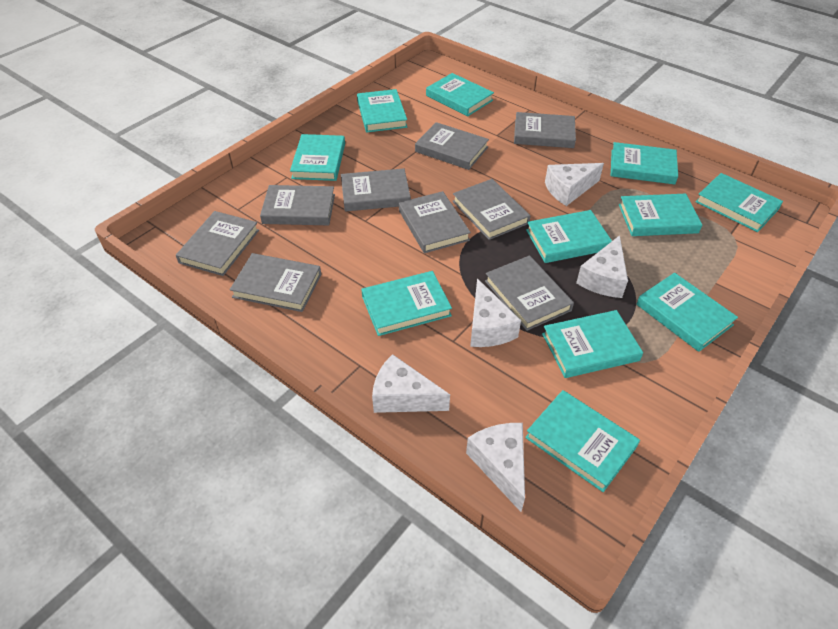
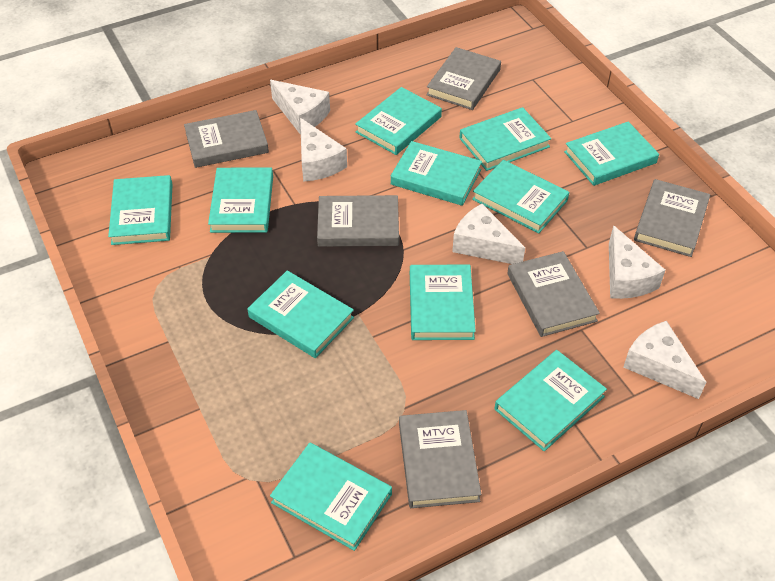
grey book: [176,211,259,276] [230,253,321,312] [260,185,335,225] [341,168,411,212] [399,191,471,253] [415,122,489,170] [452,179,530,240] [485,255,574,331] [514,112,576,148] = 9 -> [184,110,269,168] [317,195,399,247] [399,410,481,508] [426,47,501,110] [507,251,600,337] [634,179,710,257] = 6

